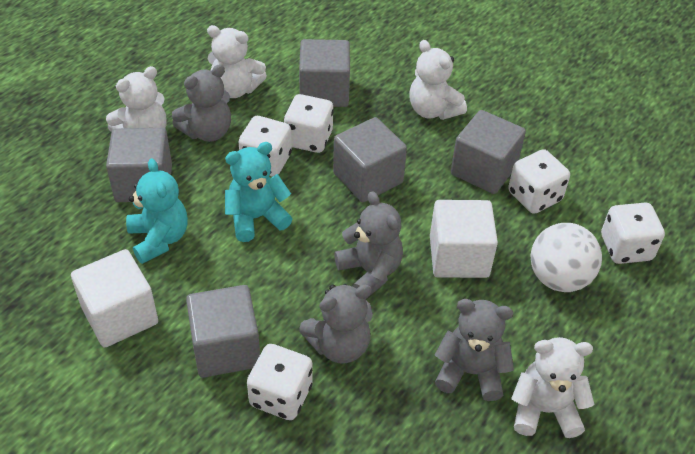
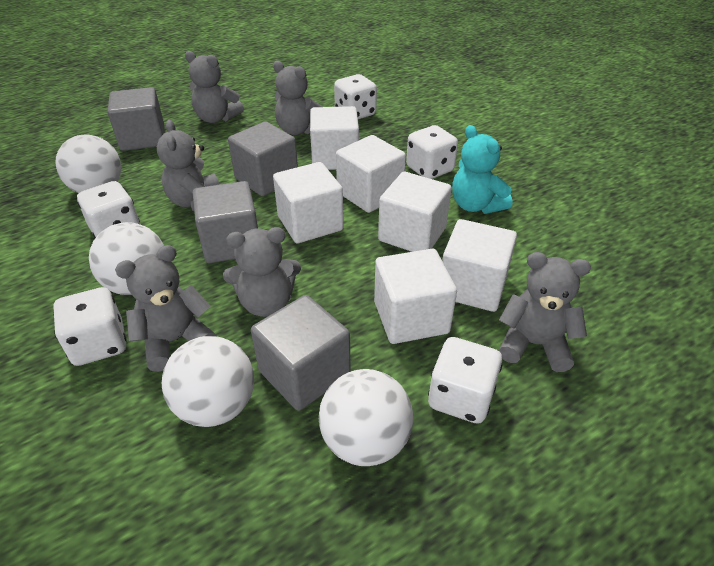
grey cube: [106,128,172,202] [186,285,260,378] [299,39,350,107] [333,117,407,202] [451,110,526,194] = 5 -> [108,87,165,151] [193,181,258,263] [228,121,298,196] [251,295,351,411] = 4
grey teddy bear: [172,65,231,142] [299,284,373,363] [334,191,403,299] [435,299,514,401] = 4 -> [115,245,217,372] [157,120,219,211] [185,51,244,123] [223,227,301,317] [273,61,323,135] [498,252,591,372] = 6
turquoise teddy bear: [126,158,188,264] [225,142,292,242] = 2 -> [452,125,512,214] = 1
white ball: [530,223,602,292] = 1 -> [55,135,121,193] [89,222,164,295] [162,336,254,427] [319,369,413,466] = 4
white cube: [71,249,158,348] [430,200,498,278] = 2 -> [273,162,344,243] [310,106,359,170] [336,135,406,213] [374,249,457,344] [378,172,452,252] [442,219,517,312] = 6
white teddy bear: [106,66,166,132] [207,25,267,98] [409,40,467,120] [511,337,594,438] = 4 -> none = 0

